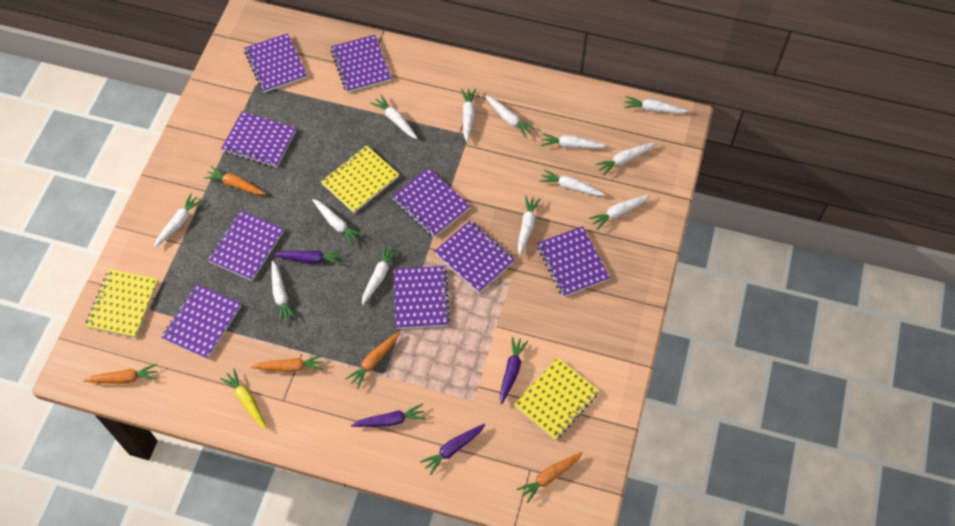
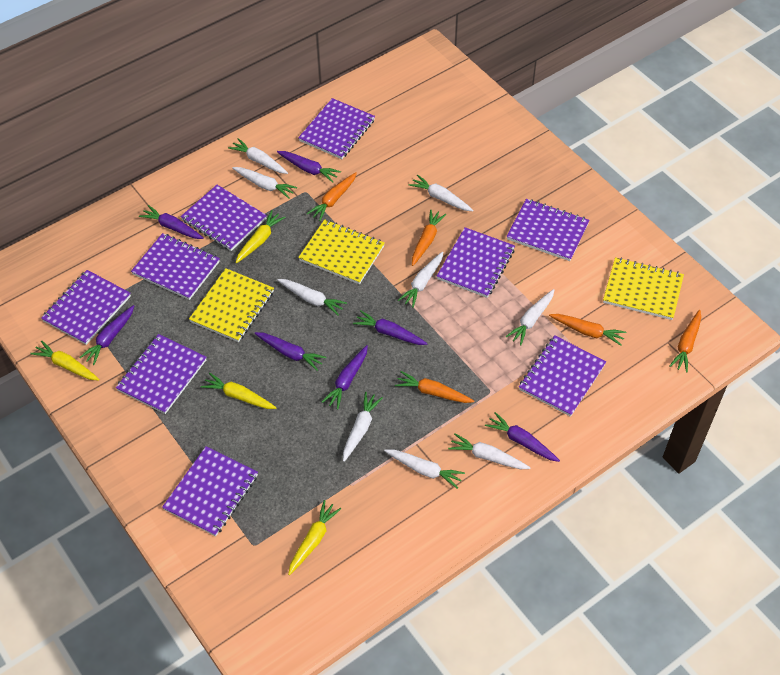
purple carrot: [273,250,343,264] [351,404,426,427] [420,424,485,475] [500,337,528,404] = 4 -> [79,305,134,365] [139,205,204,239] [254,332,326,371] [277,151,341,183] [322,345,368,409] [353,310,428,345] [485,412,560,462] = 7
white carrot: [154,193,203,247] [271,261,296,323] [312,199,364,246] [362,245,399,305] [370,95,418,139] [461,89,476,142] [485,95,536,138] [518,196,541,255] [539,169,605,196] [541,133,606,148] [589,195,650,230] [595,142,655,176] [624,96,689,114] = 13 -> [228,138,288,174] [232,167,297,199] [277,279,347,316] [343,392,383,462] [384,449,465,489] [398,252,443,308] [408,174,473,211] [448,433,531,469] [505,289,554,345] = 9
yellow carrot: [220,369,267,429] = 1 -> [30,341,100,381] [201,373,277,409] [235,210,286,263] [288,500,341,576] = 4

